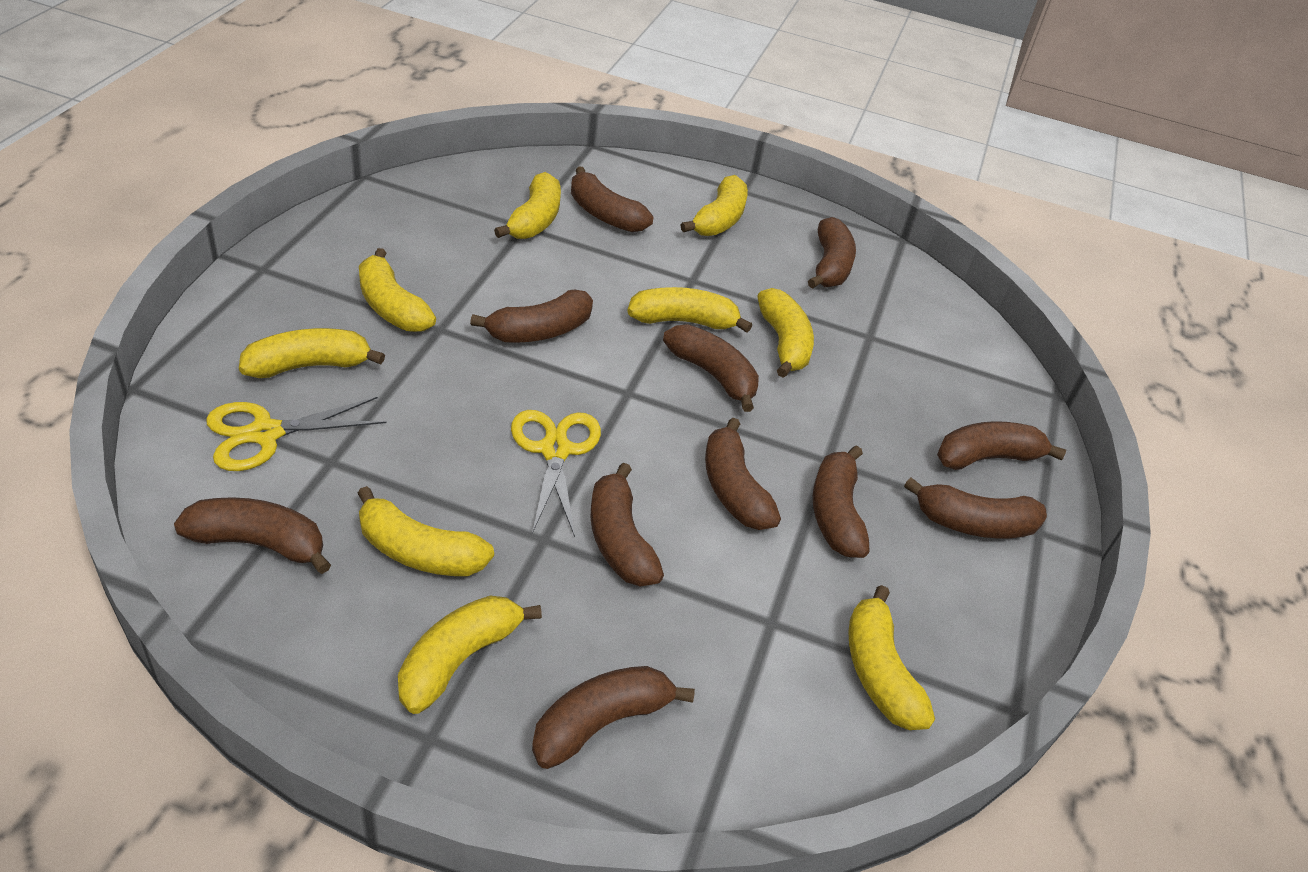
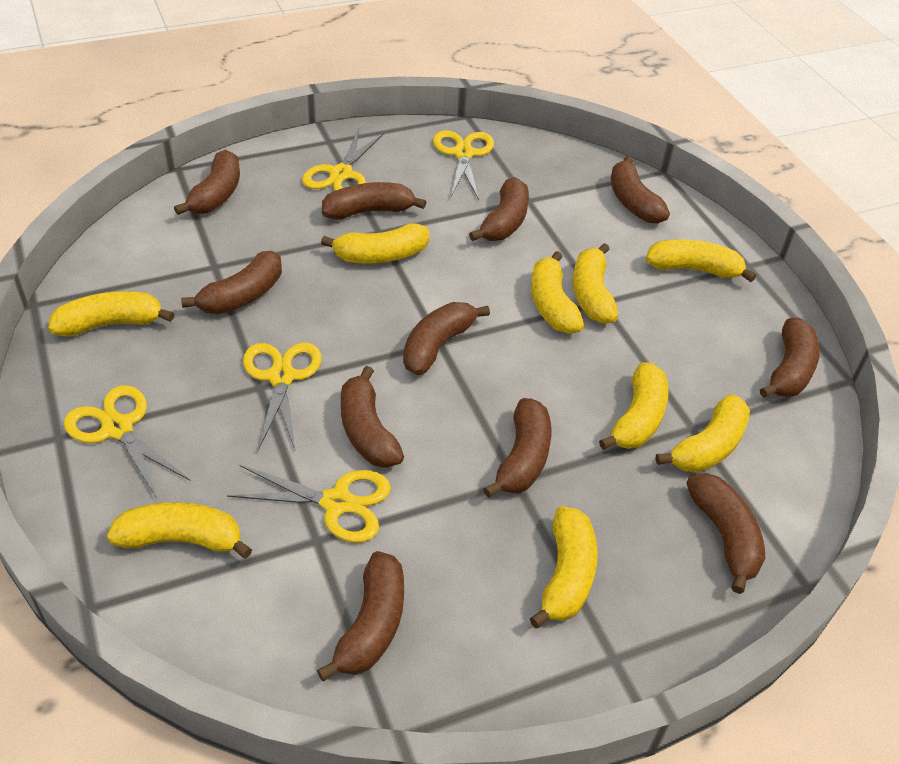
yellow scissors: [206,397,386,471] [511,410,601,537] = 2 -> [64,385,191,498] [227,465,391,543] [243,343,321,451] [302,129,384,191] [433,131,494,200] = 5

